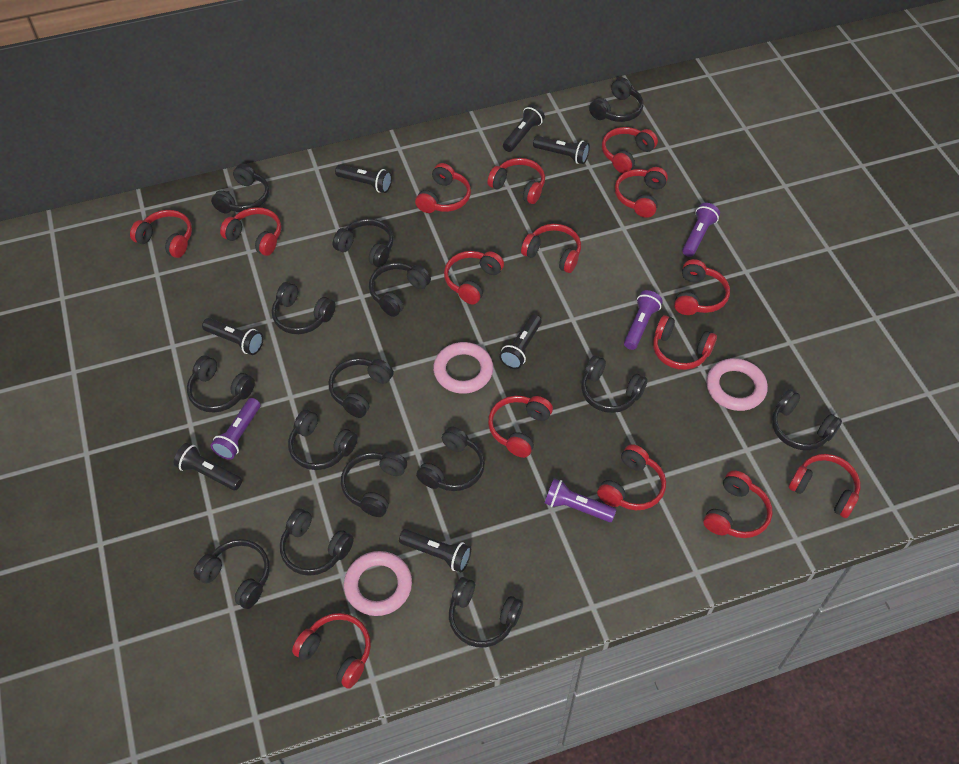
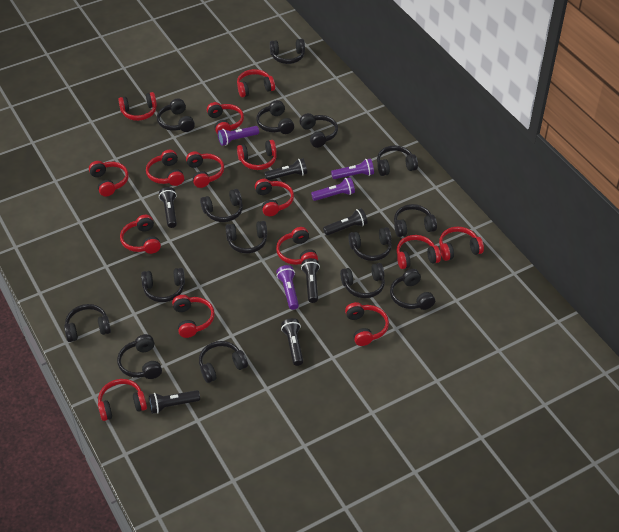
black flashlight: [174,443,242,490] [202,318,263,355] [335,165,392,193] [399,529,471,572] [499,314,542,369] [503,104,545,152] [533,136,590,164] = 7 -> [149,390,200,414] [159,187,177,228] [264,158,307,180] [281,318,303,366] [301,258,320,303] [323,208,368,236] = 6
pink ring: [344,551,412,616] [433,342,493,394] [706,358,768,411] = 3 -> none = 0

